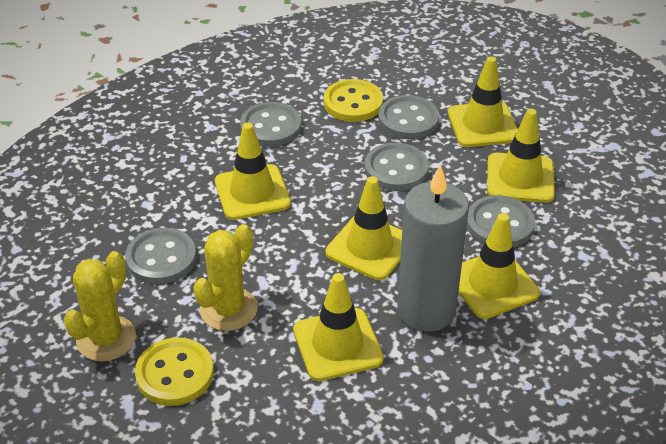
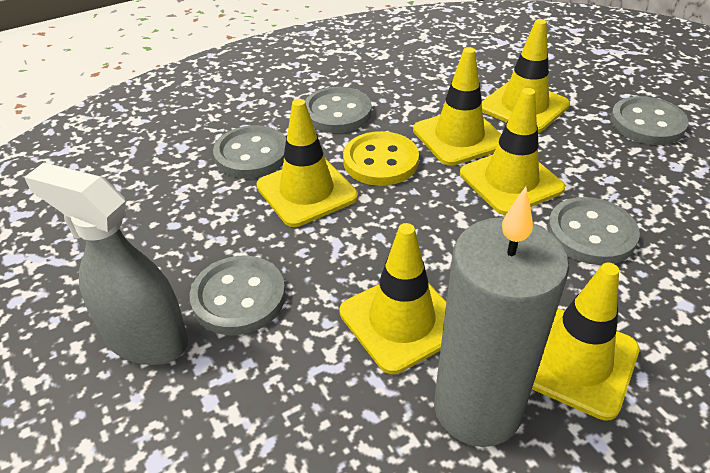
grey spray bottle: none = 0 -> [24,163,188,365] = 1
yellow button: [135,338,214,406] [324,79,383,122] = 2 -> [343,131,419,186] = 1
yellow cactus: [63,251,136,361] [193,224,258,331] = 2 -> none = 0

